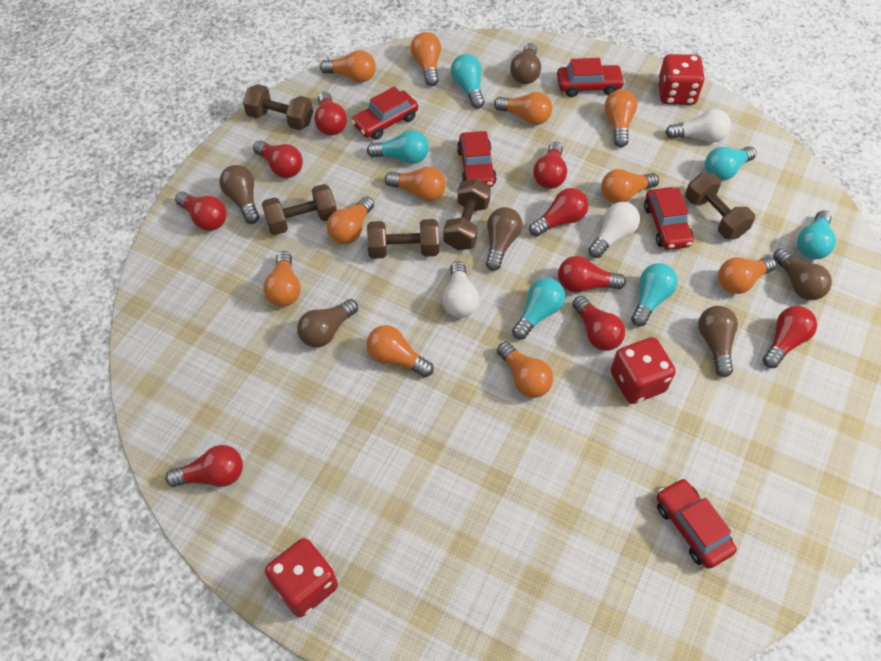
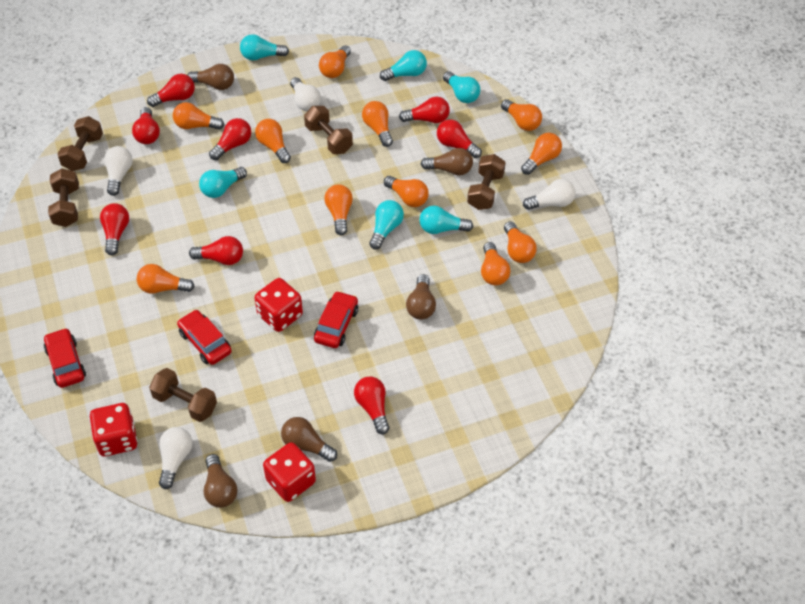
brown light bulb: [219,165,260,224] [297,299,358,348] [486,207,523,271] [510,43,541,84] [698,306,738,377] [773,248,832,300] = 6 -> [188,64,234,90] [204,454,238,508] [281,417,337,462] [406,274,436,320] [421,148,473,176] = 5
red car: [351,86,418,140] [457,131,497,187] [557,58,625,97] [644,187,694,250] [656,478,737,569] = 5 -> [44,328,86,388] [177,310,232,365] [314,291,358,348] = 3
red light bulb: [165,445,243,487] [175,192,227,231] [253,141,303,178] [314,92,347,136] [529,188,589,237] [533,142,567,189] [558,256,626,293] [572,296,625,351] [763,306,817,368] = 9 -> [100,203,129,255] [132,107,160,144] [147,74,195,107] [189,236,243,265] [209,118,251,160] [354,377,389,434] [399,96,450,123] [437,119,482,158] = 8
white light bulb: [442,261,479,318] [588,202,640,258] [665,109,731,142] = 3 -> [104,146,133,196] [159,427,193,489] [290,77,321,111] [523,179,576,210] = 4

